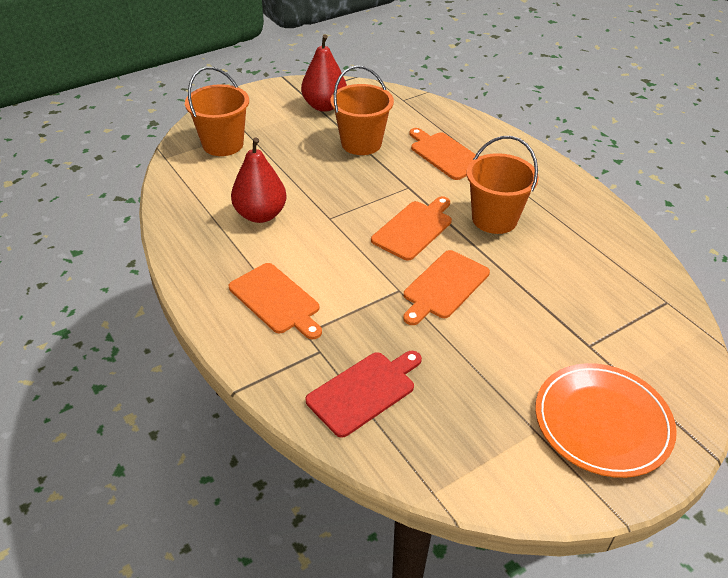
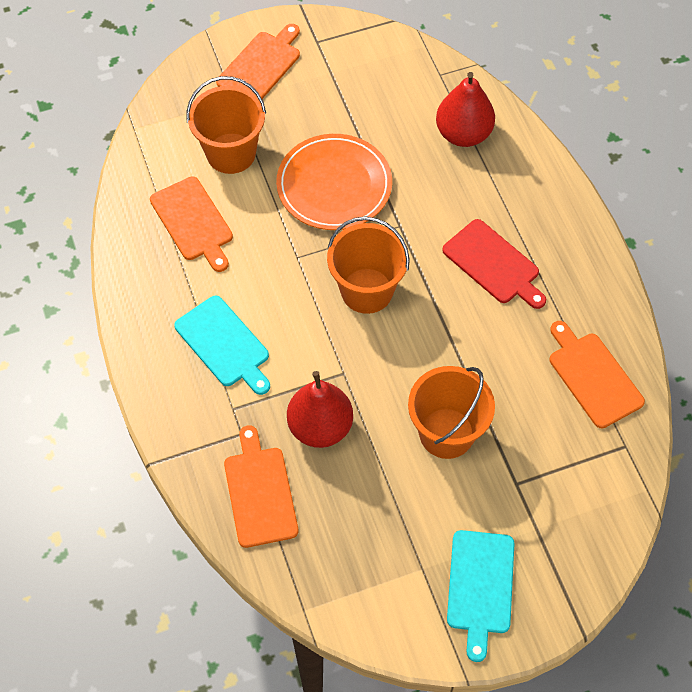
turquoise cutting board: none = 0 -> [174,296,270,395] [447,530,515,662] = 2

